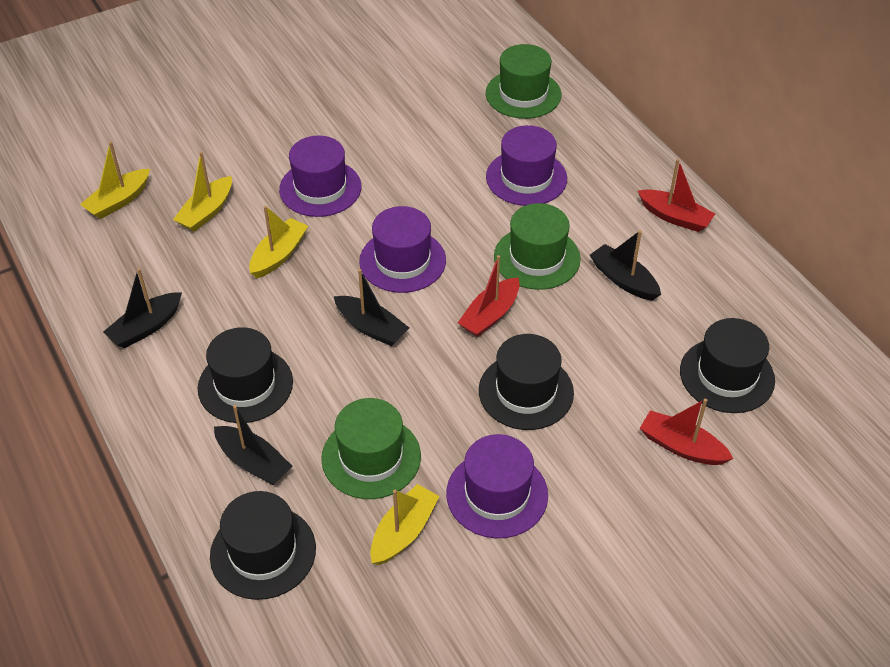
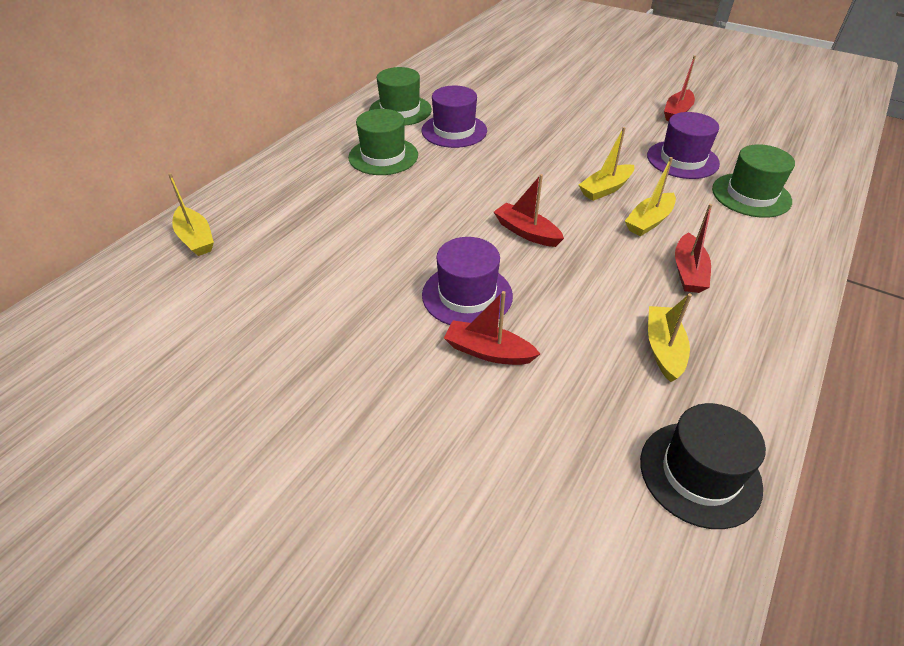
black boat: [103,268,182,348] [214,405,293,485] [334,269,409,346] [590,230,661,301] = 4 -> none = 0
black hat: [198,327,293,423] [210,491,316,600] [479,334,574,430] [680,318,775,413] = 4 -> [640,403,766,529] = 1
purple hat: [279,136,361,217] [359,206,446,293] [446,434,548,538] [486,125,567,206] = 4 -> [422,86,487,148] [422,237,513,325] [647,112,720,179] = 3
red boat: [458,255,520,337] [638,159,715,232] [640,399,733,465] = 3 -> [444,291,540,365] [494,174,564,247] [664,55,696,121] [675,204,712,293] = 4

